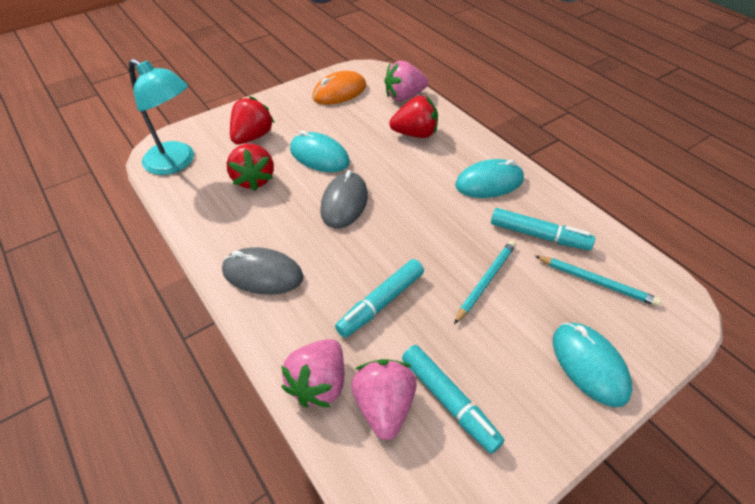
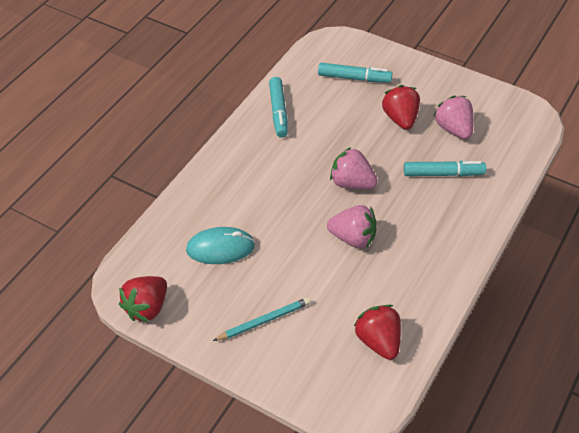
grey mouse: [222,247,304,295] [320,170,368,228] = 2 -> none = 0
orange mouse: [312,71,366,105] = 1 -> none = 0
turquoise lamp: [129,59,194,175] = 1 -> none = 0
turquoise mouse: [290,130,350,172] [455,159,524,198] [553,323,633,407] = 3 -> [186,227,255,264] = 1
turquoise pencil: [454,240,516,324] [535,256,661,306] = 2 -> [213,297,311,341] = 1

